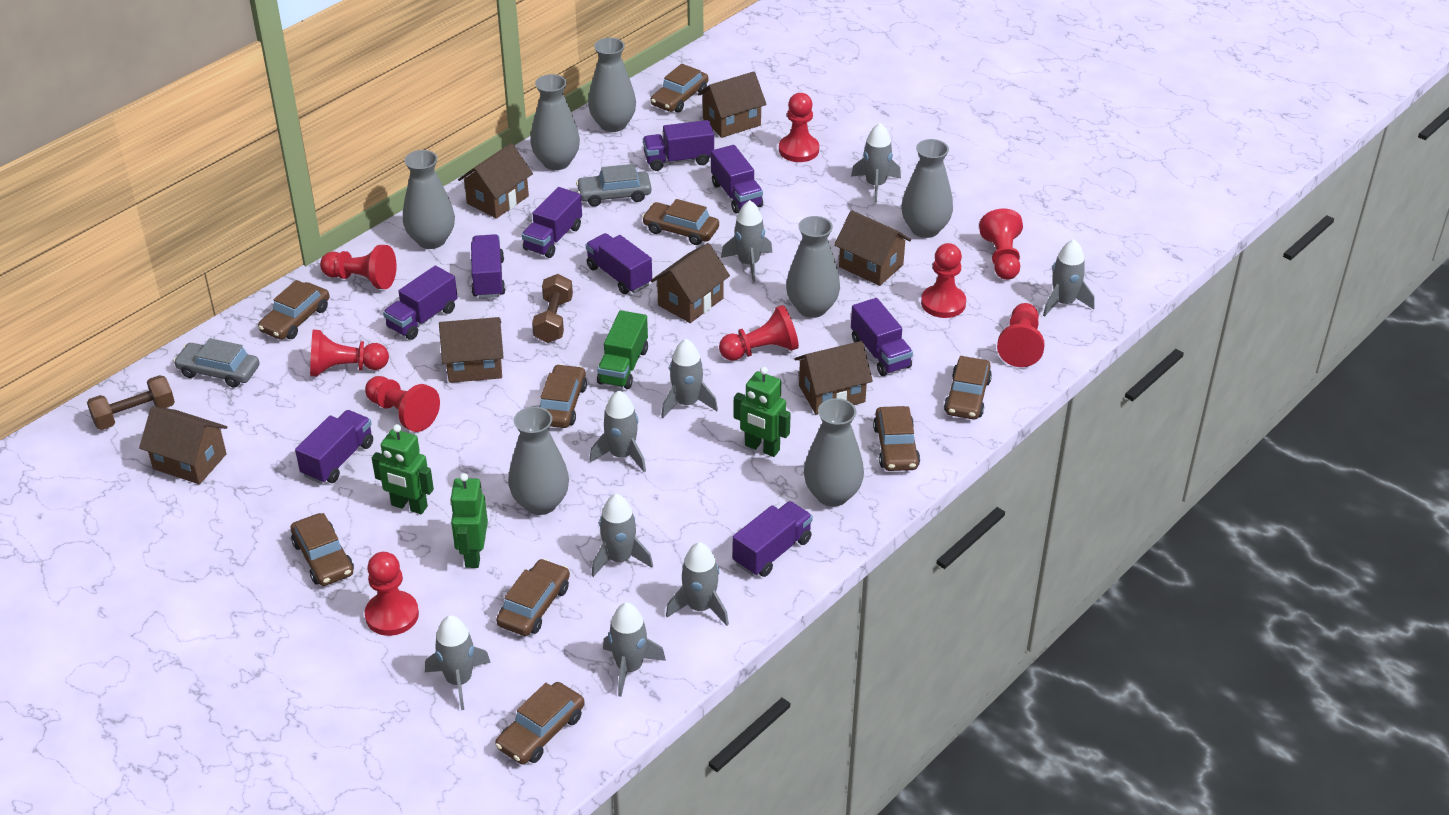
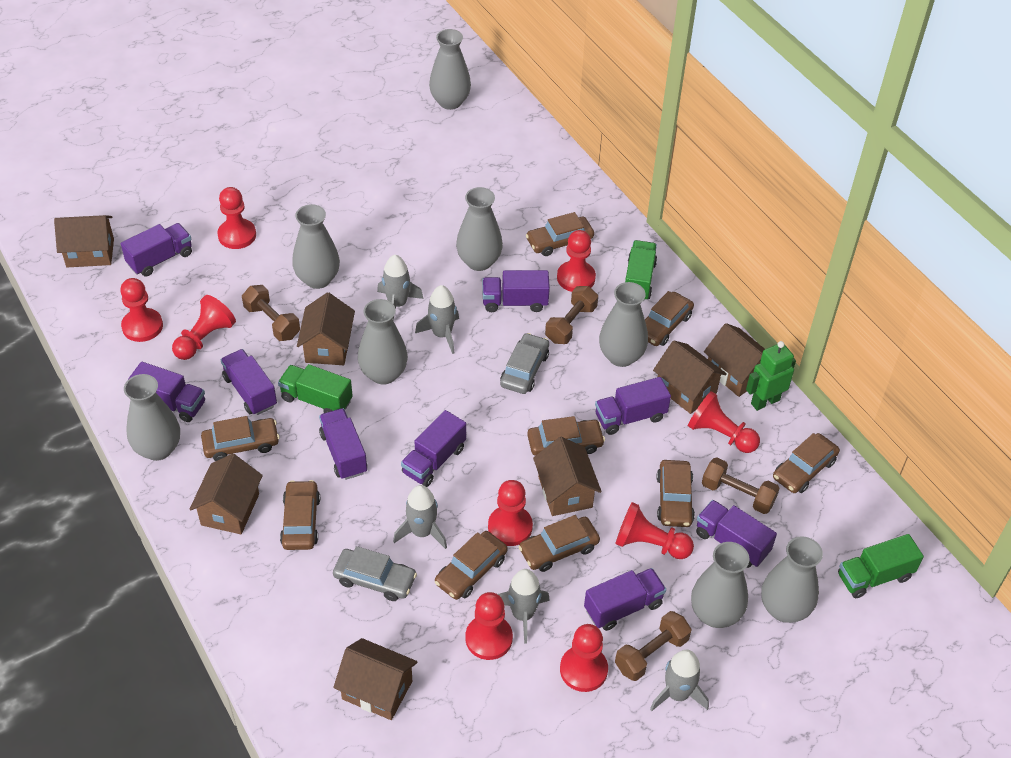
brown dumbbell: [87,375,175,430] [532,274,573,343] = 2 -> [242,285,300,341] [545,286,598,344] [615,611,692,681] [702,458,780,514] = 4
green robot: [372,424,434,514] [450,473,488,568] [734,367,791,457] = 3 -> [746,341,796,411] = 1
green truck: [597,310,648,389] = 1 -> [278,364,353,413] [625,240,657,301] [838,534,924,598] = 3
grey rocket: [425,615,491,710] [589,390,646,472] [591,494,653,577] [603,603,666,697] [661,339,718,418] [666,542,729,626] [721,200,773,282] [851,123,901,202] [1043,239,1094,317] = 9 -> [377,255,423,320] [393,485,447,549] [415,285,459,354] [498,569,550,644] [650,650,709,711] = 5
grey vase: [403,150,455,249] [508,407,569,515] [530,74,580,170] [588,38,636,132] [786,216,840,318] [804,398,864,507] [901,139,953,238] = 7 -> [124,374,180,461] [292,204,340,289] [358,299,408,385] [429,29,471,110] [456,187,503,271] [599,282,648,367] [691,542,749,628] [762,536,823,623] = 8

